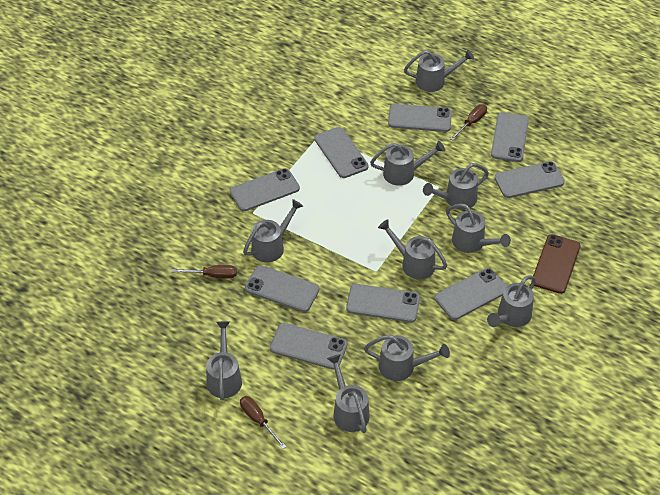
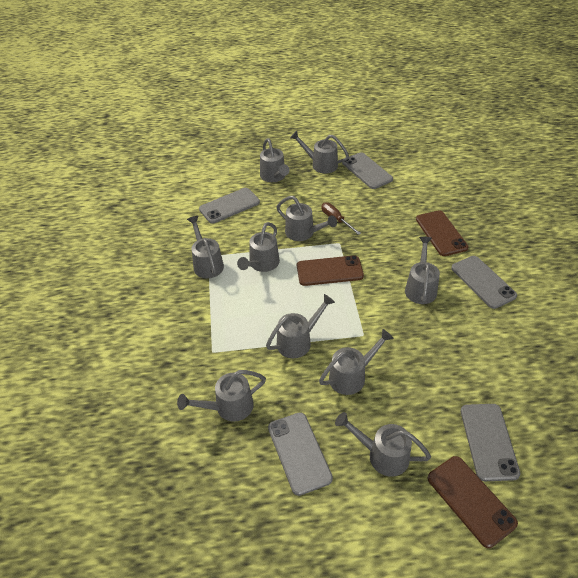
brown phone: [531,234,581,294] = 1 -> [297,255,364,286] [416,210,469,256] [428,456,518,548] = 3
brown screwdriver: [171,265,237,278] [240,396,286,449] [450,104,487,140] = 3 -> [321,202,361,235] = 1
grey phone: [230,168,300,211] [245,265,320,312] [270,323,347,370] [314,127,369,178] [346,284,420,322] [388,104,452,132] [435,268,507,320] [491,112,529,162] [495,161,565,198] = 9 -> [199,188,260,224] [268,412,333,496] [342,153,393,189] [451,256,517,309] [461,404,520,481] = 5

